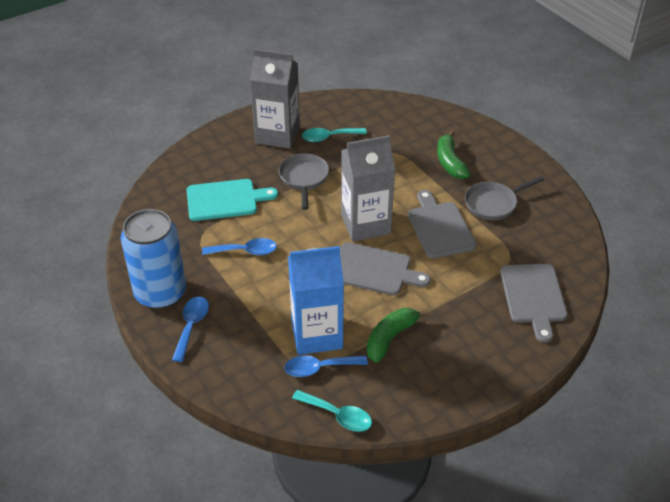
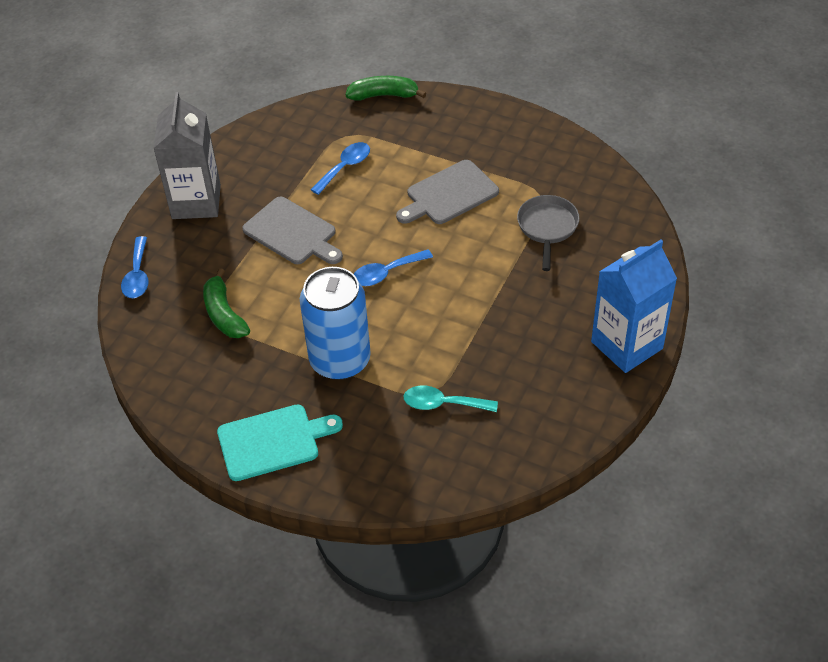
grey carton: [250,49,300,149] [341,135,395,242] = 2 -> [153,92,221,219] = 1
grey cutting board: [340,242,430,295] [408,190,477,258] [500,264,567,343] = 3 -> [242,197,343,264] [396,160,499,224] = 2
grey pan: [279,153,329,210] [465,176,544,220] = 2 -> [517,195,580,271] = 1
turquoise spoon: [292,390,372,432] [302,128,367,142] = 2 -> [404,386,498,412] = 1

